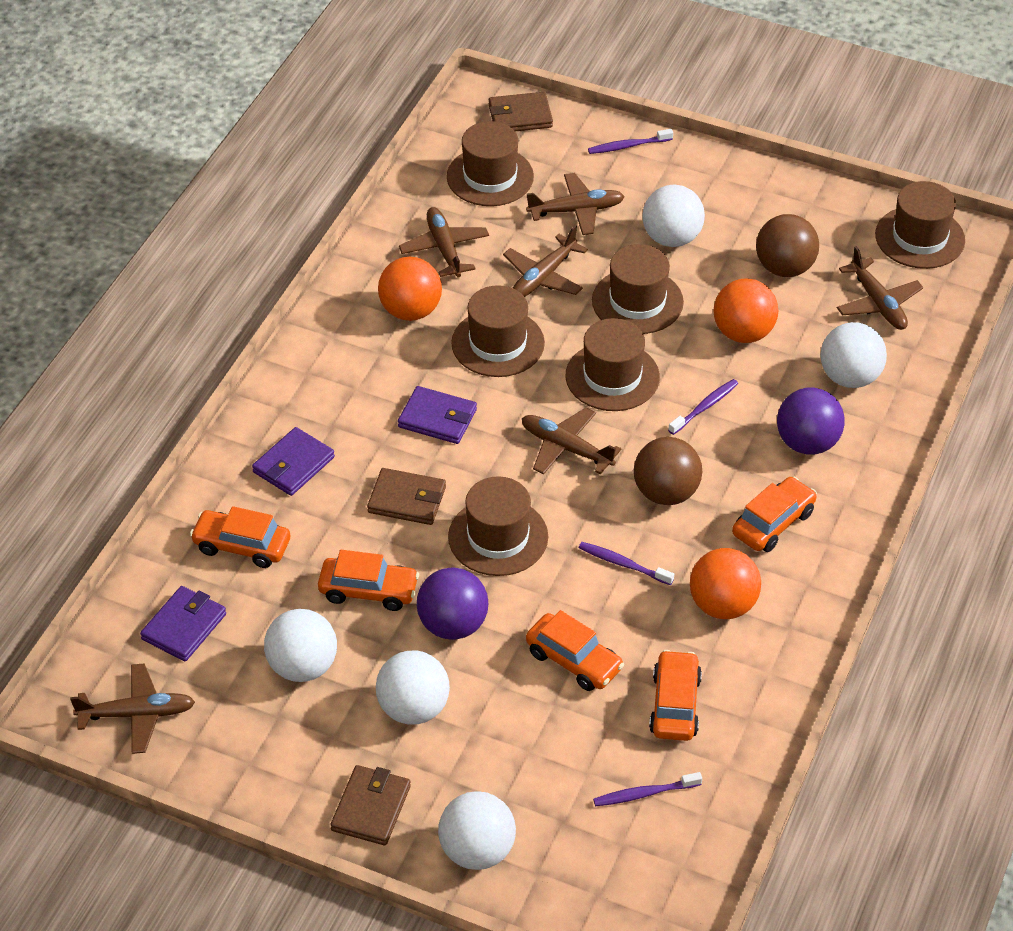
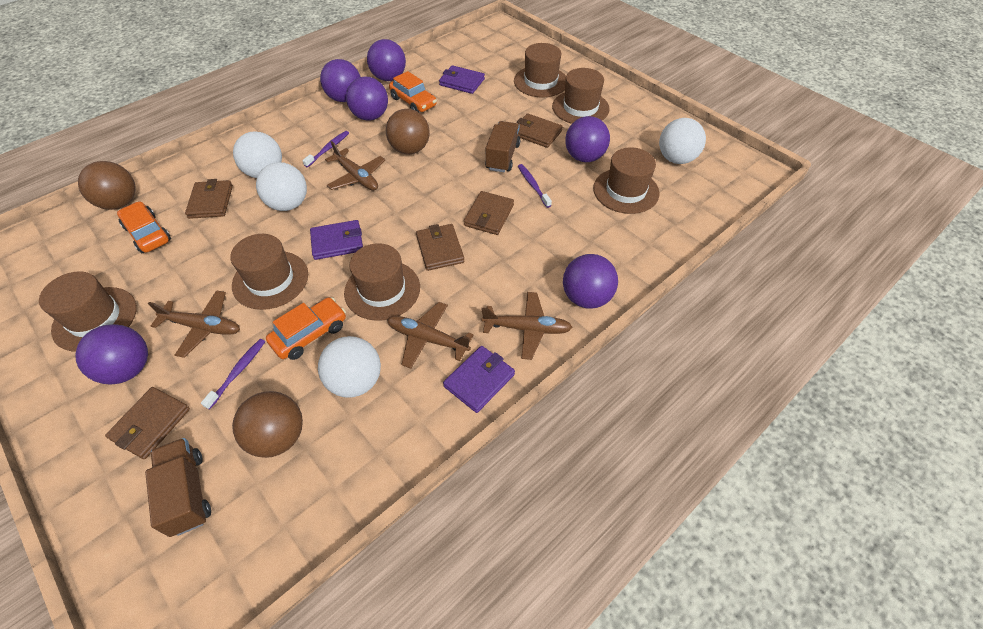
brown ball: [634,437,702,505] [756,214,819,277] = 2 -> [78,161,136,210] [232,391,303,458] [386,109,430,154] = 3
brown plane: [70,663,195,754] [399,207,489,277] [503,225,588,297] [522,408,621,475] [526,173,625,235] [837,246,923,330] = 6 -> [148,290,240,358] [325,141,385,190] [387,302,474,369] [481,292,573,360] = 4
brown truck: none = 0 -> [145,438,211,537] [485,121,520,172] = 2
brown wallet: [330,765,411,845] [367,468,446,525] [489,92,553,131] = 3 -> [105,387,190,459] [185,179,233,219] [416,224,464,271] [464,191,514,235] [517,113,563,148] = 5
orange ball: [378,257,442,321] [690,548,761,619] [713,278,778,343] = 3 -> none = 0
orange car: [190,506,290,568] [318,550,419,611] [526,610,624,691] [649,650,702,741] [732,476,817,552] = 5 -> [117,201,171,253] [266,297,346,360] [389,71,437,112] = 3
purple ball: [417,567,488,640] [777,388,844,455] = 2 -> [75,324,148,385] [320,59,360,102] [346,76,388,121] [367,39,406,81] [563,254,618,309] [565,116,610,162] = 6
purple toothbrush: [579,542,674,585] [588,129,673,154] [593,772,702,806] [668,379,738,435] = 4 -> [201,339,265,410] [302,131,349,167] [518,164,552,208] = 3
white ball: [264,609,337,682] [376,650,450,724] [438,791,516,870] [642,185,705,247] [820,322,887,388] = 5 -> [233,131,282,178] [256,162,307,211] [318,336,381,398] [659,118,706,164] = 4

